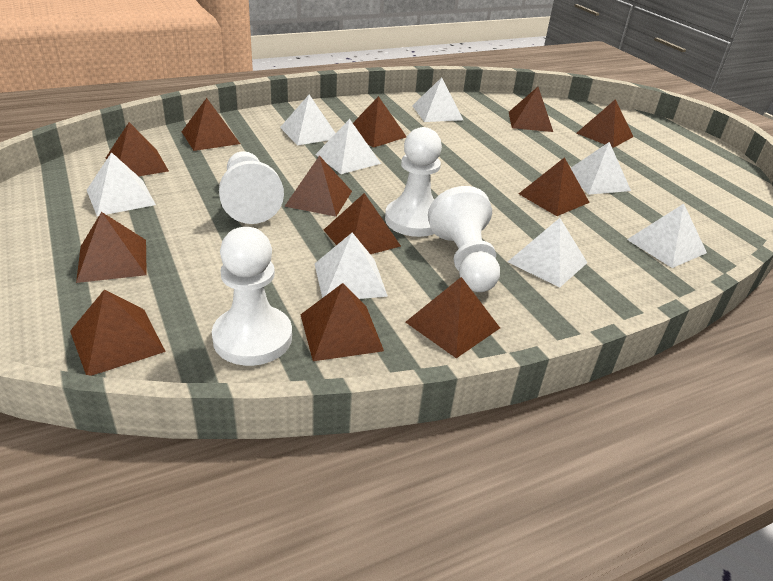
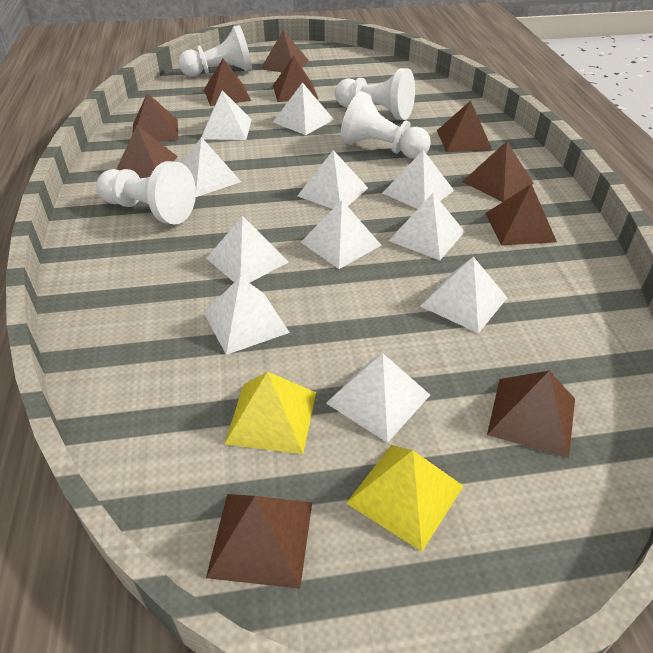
brown pyramid: [70,289,166,376] [76,212,147,283] [106,122,169,176] [182,98,240,151] [284,156,352,217] [300,283,384,361] [324,193,401,254] [353,96,407,148] [406,277,500,358] [509,87,553,132] [519,157,590,216] [577,99,633,148] = 12 -> [116,126,178,178] [132,93,178,142] [204,59,251,106] [206,494,312,589] [261,30,309,72] [273,56,318,102] [437,101,492,152] [462,141,534,202] [485,184,557,245] [487,371,575,458] = 10
white pyramid: [87,152,156,216] [280,95,335,145] [315,119,381,174] [315,233,388,299] [412,77,463,122] [508,218,587,288] [571,142,631,195] [627,204,707,268] = 8 -> [183,137,241,197] [202,90,252,140] [204,277,290,355] [206,216,289,283] [273,82,334,135] [298,150,368,209] [301,200,381,269] [326,353,430,443] [383,150,454,209] [389,193,465,260] [420,257,507,334] = 11
yellow pyramid: none = 0 -> [225,372,316,454] [346,445,464,552] = 2

